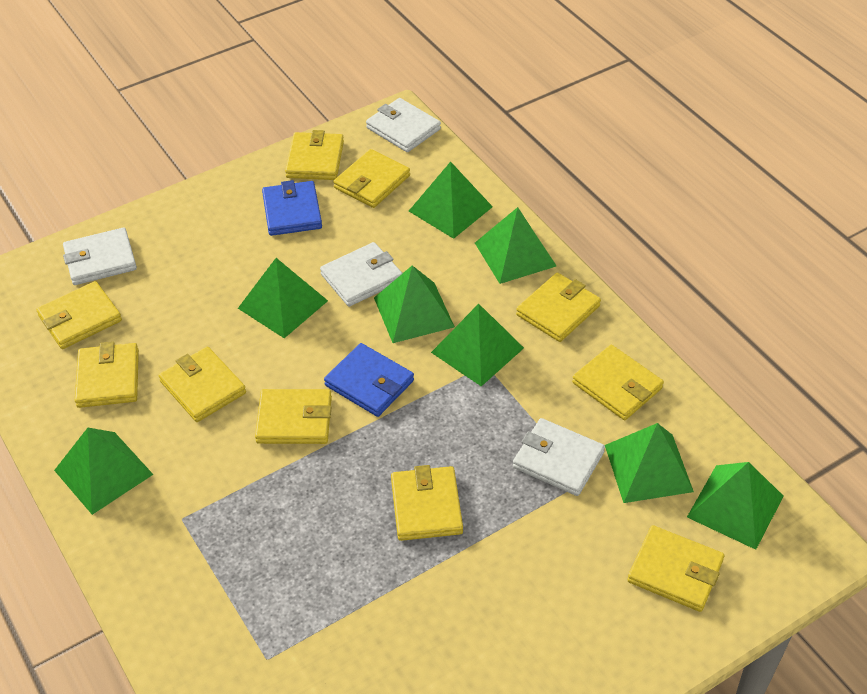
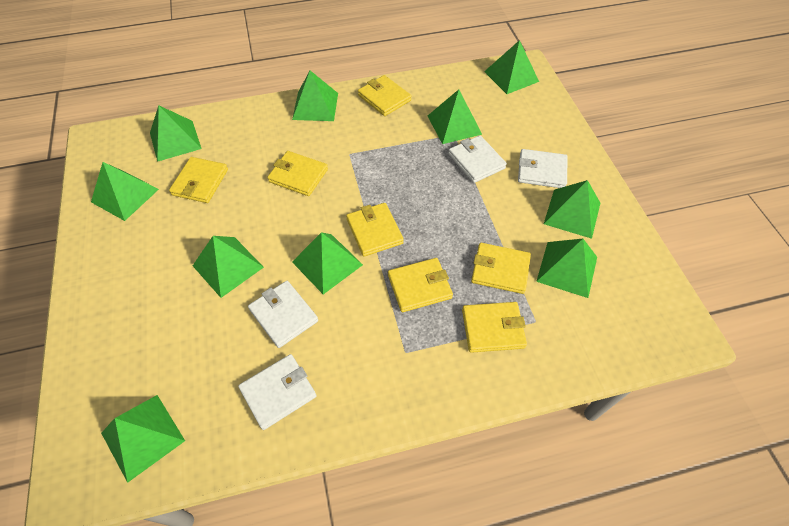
blue wallet: [262,180,322,236] [324,343,414,417] = 2 -> none = 0
green pyramid: [54,428,153,515] [238,258,328,338] [374,265,455,343] [409,161,493,239] [431,304,524,386] [475,207,556,284] [605,423,694,503] [687,462,784,550] = 8 -> [91,162,159,221] [101,395,185,483] [150,105,202,162] [193,236,264,298] [292,71,338,121] [292,232,363,294] [428,89,482,144] [484,40,539,94] [536,239,597,298] [544,180,600,239] = 10
yellow wallet: [36,281,122,349] [75,342,139,408] [159,346,246,422] [255,389,332,444] [285,130,344,180] [333,149,410,208] [391,465,463,541] [516,273,601,342] [572,345,664,420] [628,525,724,612] = 10 -> [169,157,228,203] [267,151,328,196] [346,203,404,257] [358,75,411,116] [388,258,453,312] [462,302,527,353] [471,243,531,294] = 7

